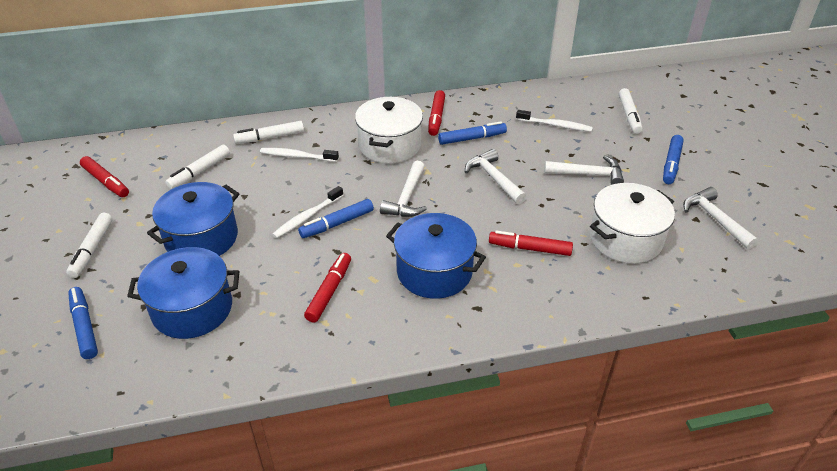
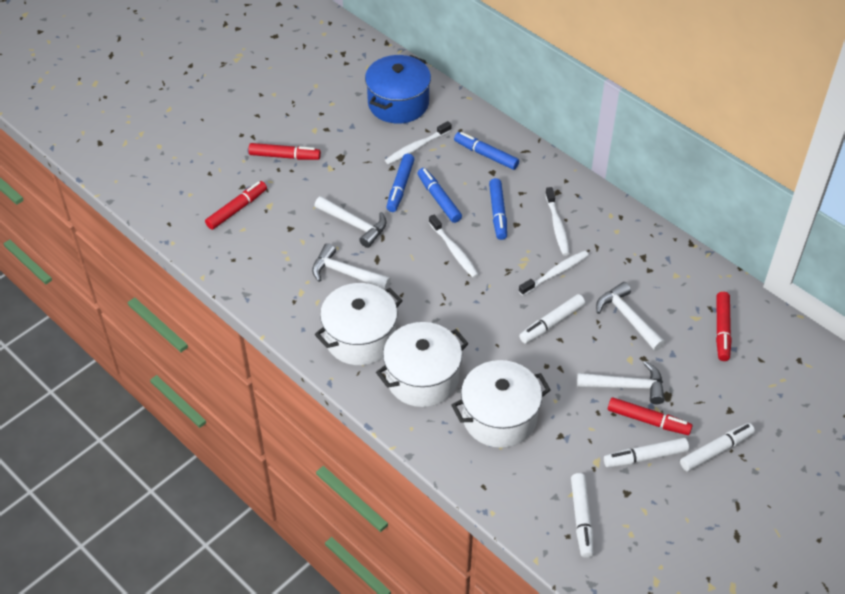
blue pot: [127,247,239,339] [147,182,239,256] [386,213,486,299] = 3 -> [365,55,431,124] = 1
white pot: [355,97,423,163] [590,183,675,263] = 2 -> [315,283,403,365] [376,322,469,407] [452,360,551,448] = 3
white toothbrush: [260,148,339,162] [272,186,344,239] [516,110,593,132] = 3 -> [385,121,452,165] [429,214,479,278] [519,251,589,296] [545,187,570,256] = 4

